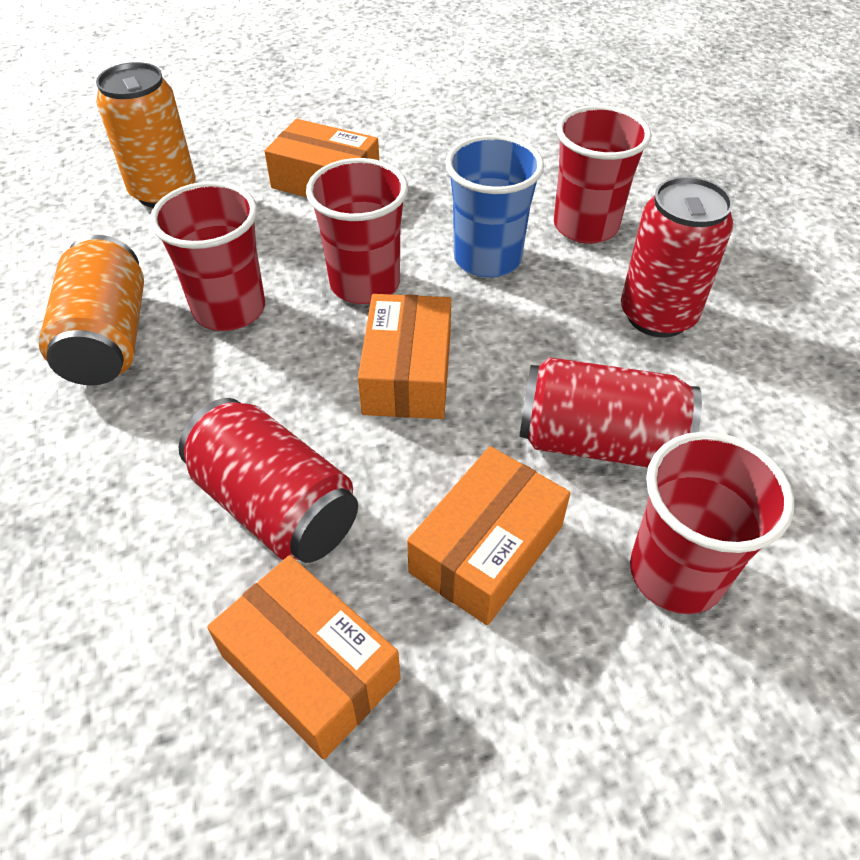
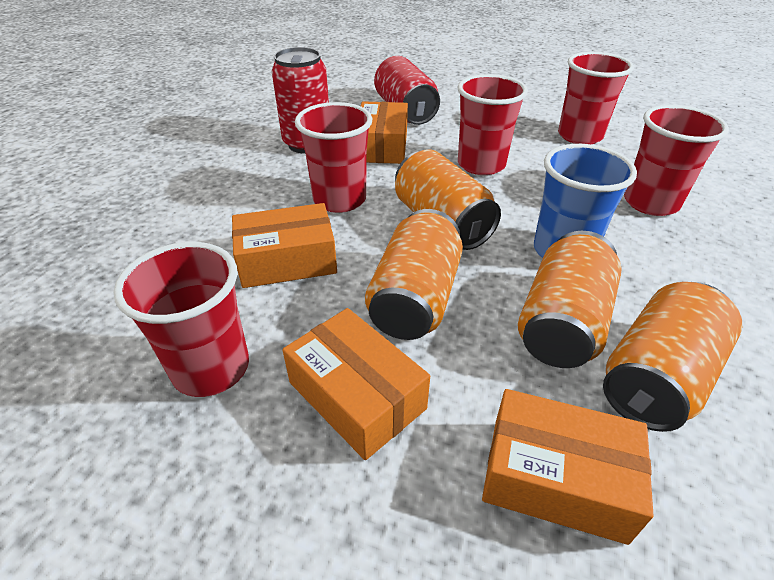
orange can: [38,235,144,385] [96,62,196,208] = 2 -> [365,209,463,340] [395,149,501,250] [518,231,622,368] [603,282,742,432] = 4
red can: [179,398,358,563] [519,357,702,467] [621,176,733,337] = 3 -> [272,47,329,154] [374,56,440,125] = 2
red cup: [150,181,265,331] [306,158,408,304] [554,105,652,244] [630,432,794,614] = 4 -> [113,242,249,397] [295,102,372,213] [458,74,528,175] [558,52,634,144] [624,105,729,216] = 5

